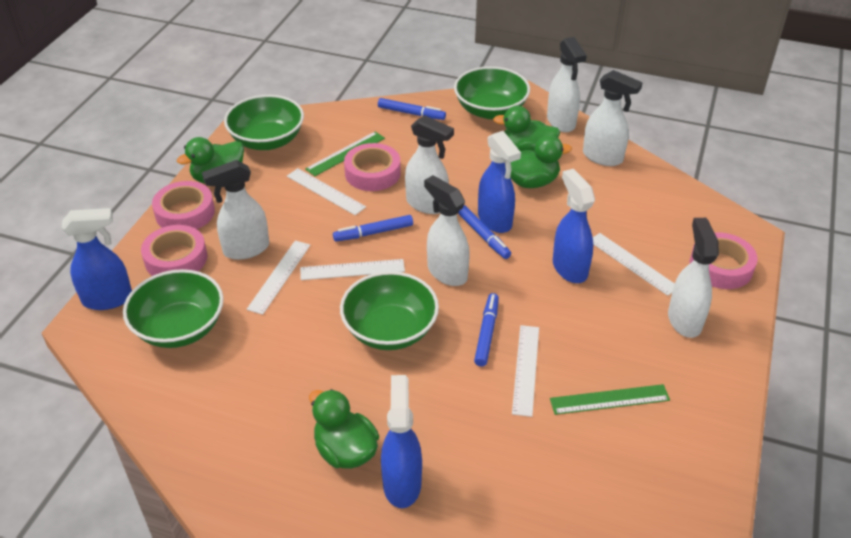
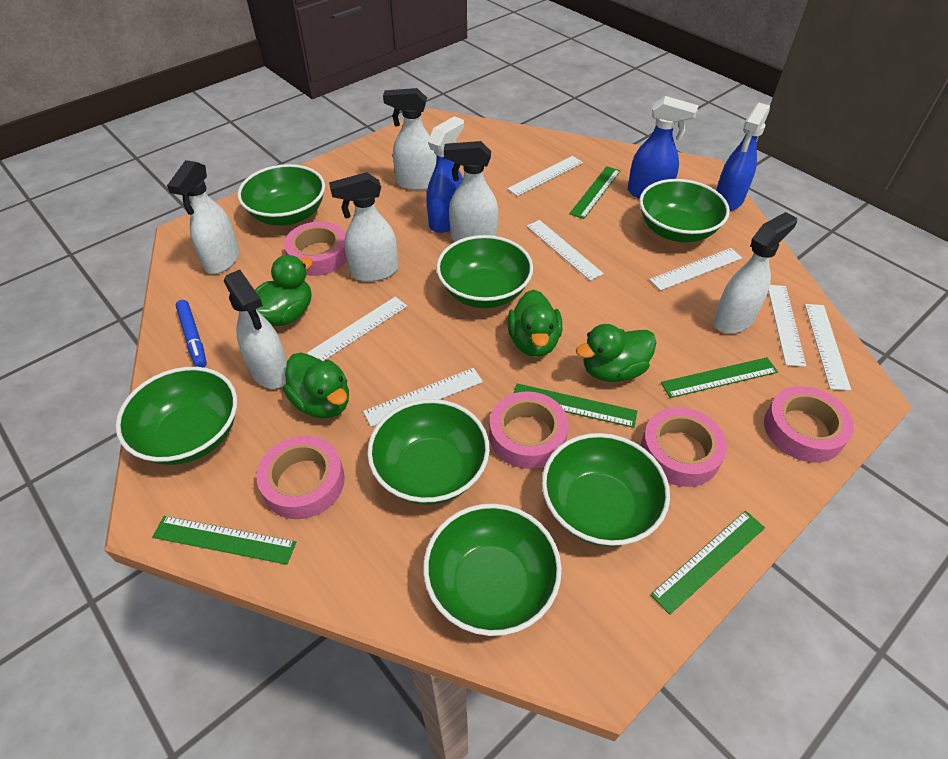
blue marker: [333,215,413,241] [378,98,446,120] [458,205,511,259] [474,293,499,366] = 4 -> [176,300,207,367] = 1
blue spray bottle: [62,208,132,310] [381,375,422,508] [478,131,521,233] [553,169,595,283] = 4 -> [427,116,464,233] [628,96,699,199] [716,103,770,211] = 3
green bowl: [123,269,224,348] [224,95,304,150] [340,271,439,350] [454,66,530,119] = 4 -> [116,367,237,465] [237,164,325,226] [367,399,490,505] [423,503,562,636] [436,235,533,308] [542,433,670,546] [639,179,730,243] = 7
green ruler: [305,131,385,176] [550,384,670,415] = 2 -> [152,516,296,565] [514,384,637,428] [569,166,621,219] [650,511,765,615] [661,357,778,398] = 5
pink tape: [141,225,207,276] [152,181,215,229] [344,143,401,191] [689,232,758,289] = 4 -> [257,435,345,519] [284,221,347,276] [489,391,569,469] [641,407,727,487] [764,386,854,462] = 5
white ruler: [247,241,310,315] [287,168,366,215] [300,259,405,280] [512,325,539,417] [593,233,675,296] = 5 -> [307,297,407,361] [363,368,483,427] [507,156,583,196] [527,220,604,281] [649,248,742,291] [768,285,806,367] [805,304,851,391] = 7

